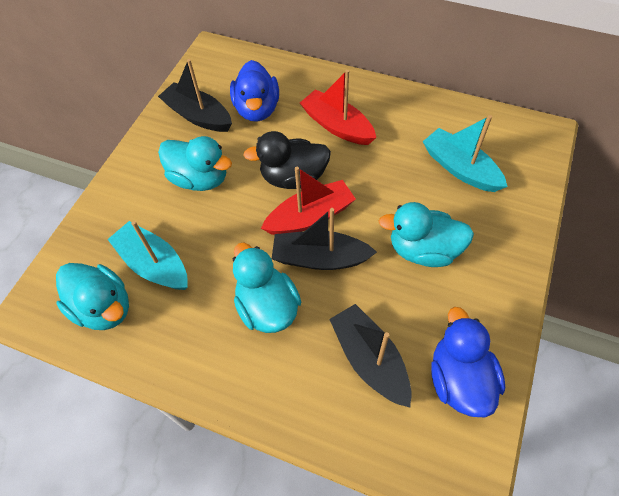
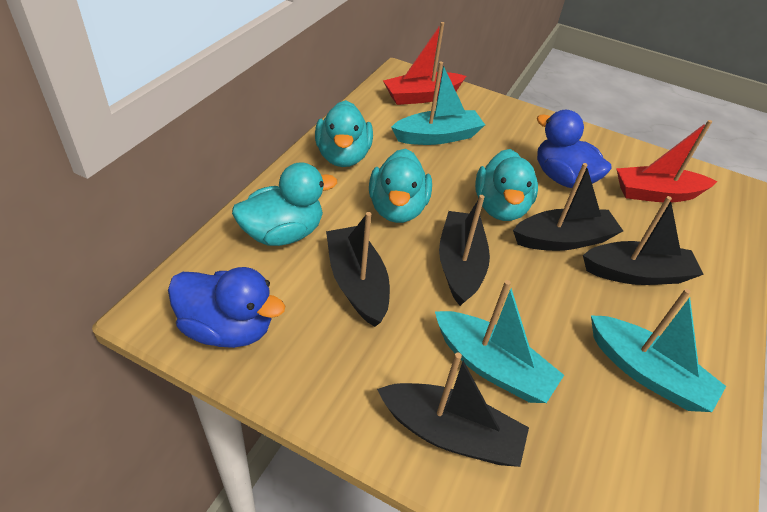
black boat: [158,59,232,132] [272,208,377,270] [329,304,412,407] = 3 -> [326,212,390,327] [377,352,529,467] [439,195,490,306] [513,163,623,251] [583,196,704,285] = 5
black duck: [243,131,331,189] = 1 -> none = 0
turquoise boat: [107,221,188,290] [422,115,508,192] = 2 -> [391,61,485,145] [435,280,564,403] [591,289,726,412] = 3

